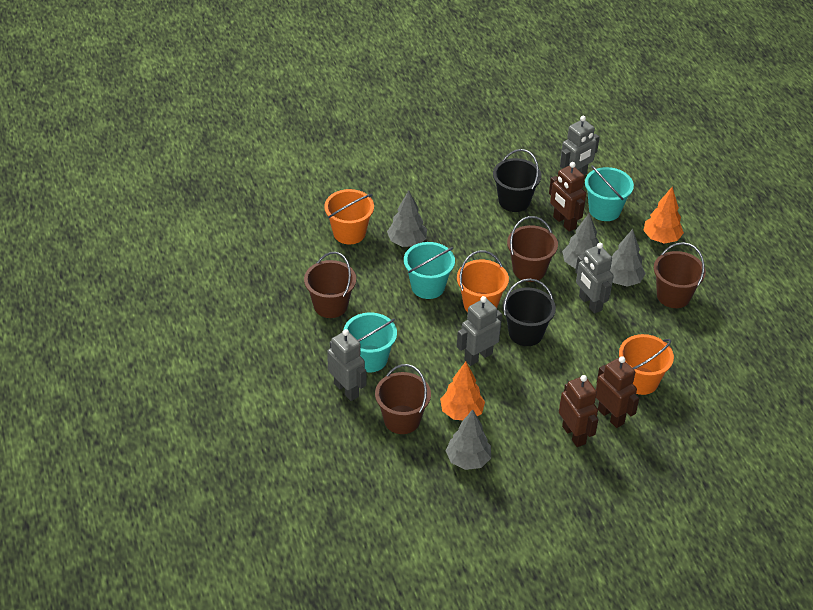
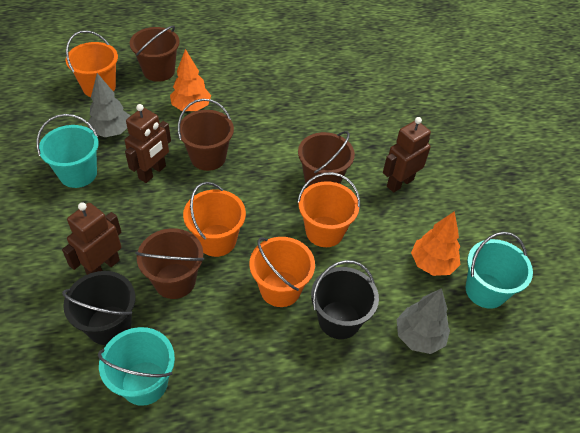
grey robot: [327,329,366,401] [457,296,502,366] [560,116,599,175] [575,243,614,313] = 4 -> none = 0
grey tree: [387,190,427,247] [446,409,491,470] [562,213,599,269] [610,229,646,287] = 4 -> [88,73,130,137] [397,288,450,354] = 2
orange bucket: [324,189,374,244] [457,250,509,312] [619,334,674,395] = 3 -> [66,30,118,97] [183,182,246,257] [249,237,315,307] [297,172,360,247] = 4

